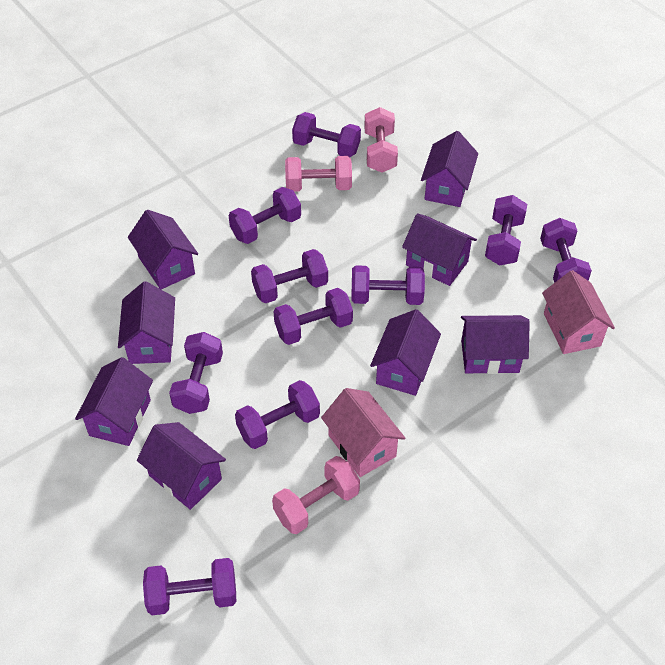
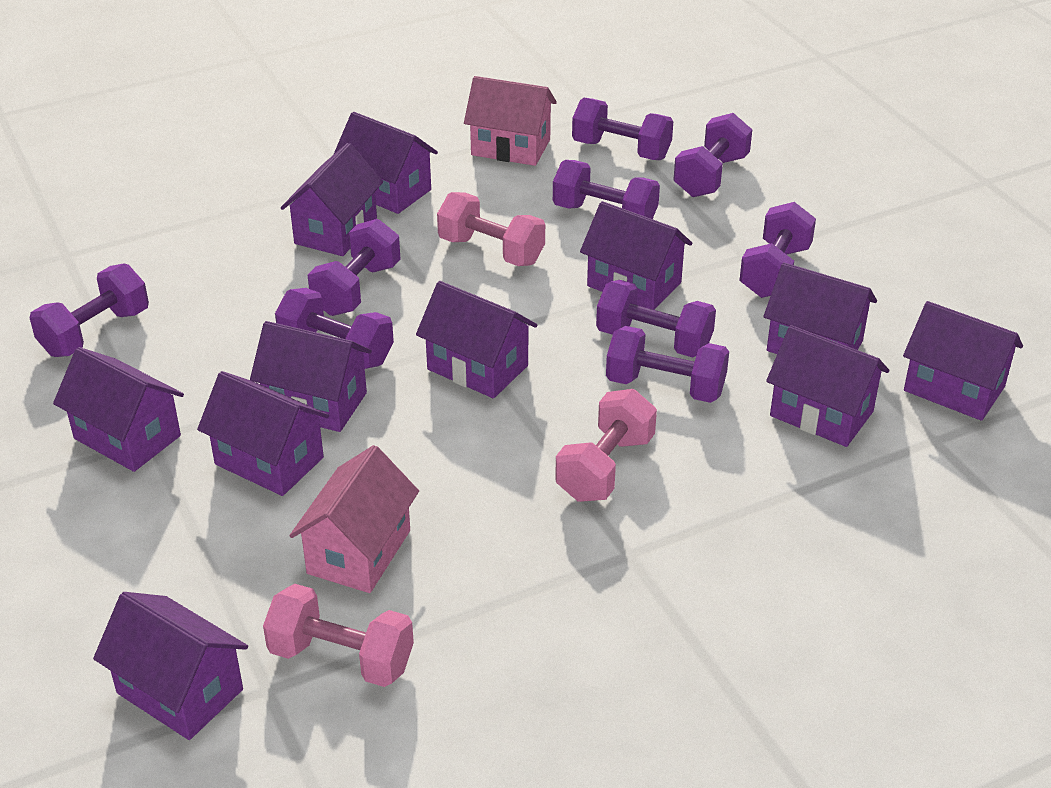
purple dumbbell: [143,558,236,615] [169,332,223,414] [229,187,301,244] [235,380,320,449] [251,249,328,303] [274,288,353,345] [292,112,361,157] [351,265,425,305] [485,195,527,265] [540,218,592,283] = 10 -> [30,264,149,357] [275,288,394,369] [307,219,401,316] [553,160,660,219] [572,98,673,160] [596,280,716,357] [606,326,729,403] [674,113,752,197] [739,202,816,298] = 9
purple house: [75,357,153,446] [118,281,175,364] [128,210,198,289] [137,422,226,510] [370,309,441,396] [402,213,477,286] [421,131,478,207] [461,315,530,374] = 8 -> [53,347,184,472] [93,592,248,740] [197,371,329,496] [250,321,372,432] [281,143,383,256] [333,112,438,214] [416,281,537,398] [580,201,692,310] [764,262,877,354] [766,325,889,447] [903,301,1023,421] = 11

